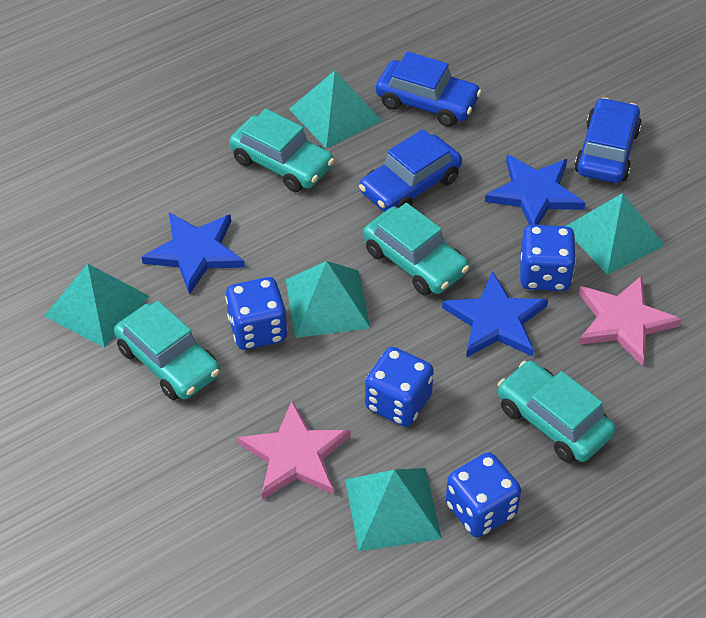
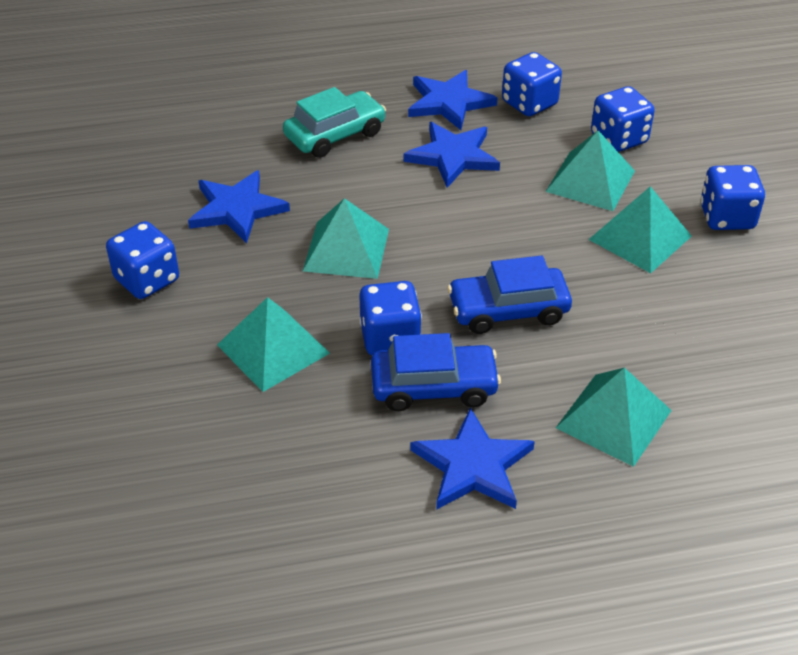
blue car: [359,129,462,212] [376,51,482,127] [574,97,642,183] = 3 -> [371,333,501,411] [447,256,572,334] = 2
blue dice: [225,277,288,350] [365,347,434,427] [446,452,521,538] [520,225,576,291] = 4 -> [106,221,179,299] [359,281,422,355] [502,52,562,116] [591,86,655,152] [700,165,765,230] = 5
blue star: [142,213,245,295] [442,271,548,358] [485,154,585,225] = 3 -> [188,170,290,243] [404,122,500,188] [408,70,498,130] [411,408,535,510] = 4
pink star: [237,401,350,500] [579,275,682,366] = 2 -> none = 0
turquoise car: [114,301,220,400] [229,109,335,192] [363,203,469,296] [498,361,616,463] = 4 -> [283,87,386,158] = 1

